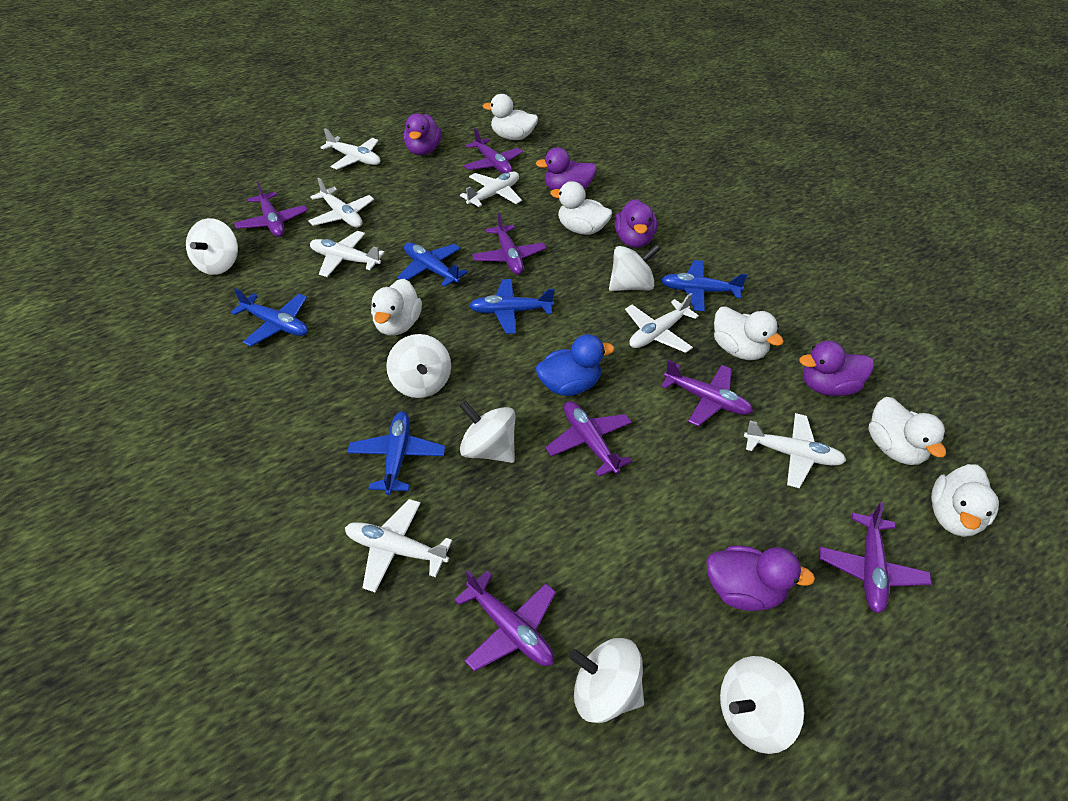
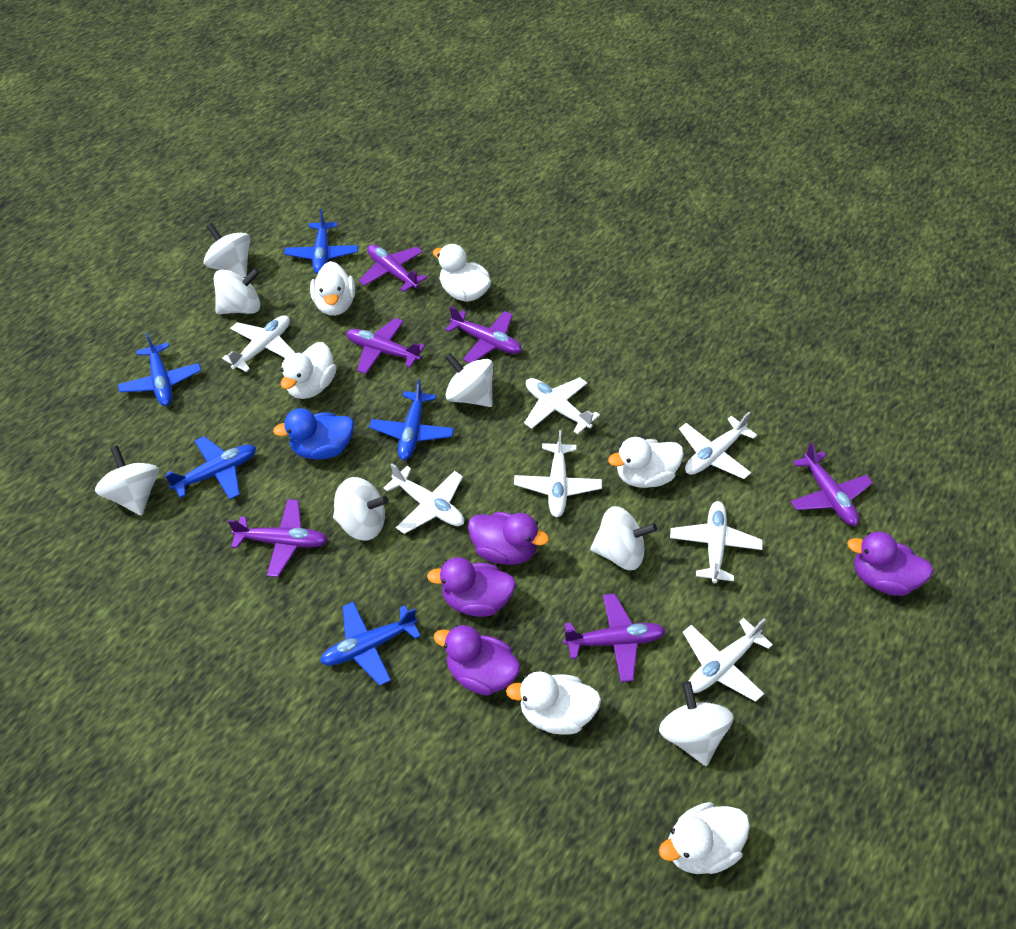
purple duck: [404,113,442,155] [536,147,597,190] [615,199,657,248] [706,546,815,611] [799,341,874,396] = 5 -> [427,557,516,617] [434,625,521,696] [468,512,549,565] [847,532,933,596] = 4
purple plane: [234,181,308,237] [454,570,556,671] [464,128,523,173] [472,212,546,275] [545,401,632,477] [661,360,753,426] [820,502,931,613] = 7 -> [228,499,328,577] [346,318,425,374] [359,244,427,292] [445,306,522,363] [563,593,666,682] [790,442,873,526] = 6
white spinning top: [186,218,238,275] [386,334,451,398] [459,400,515,463] [569,638,644,723] [609,245,660,291] [720,656,804,754] = 6 -> [95,445,159,516] [204,223,250,277] [214,268,260,314] [333,477,389,540] [445,353,493,407] [590,506,657,570] [659,681,733,766] = 7

